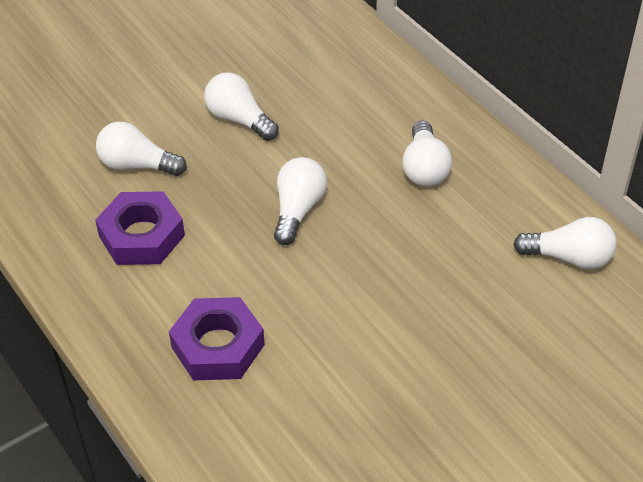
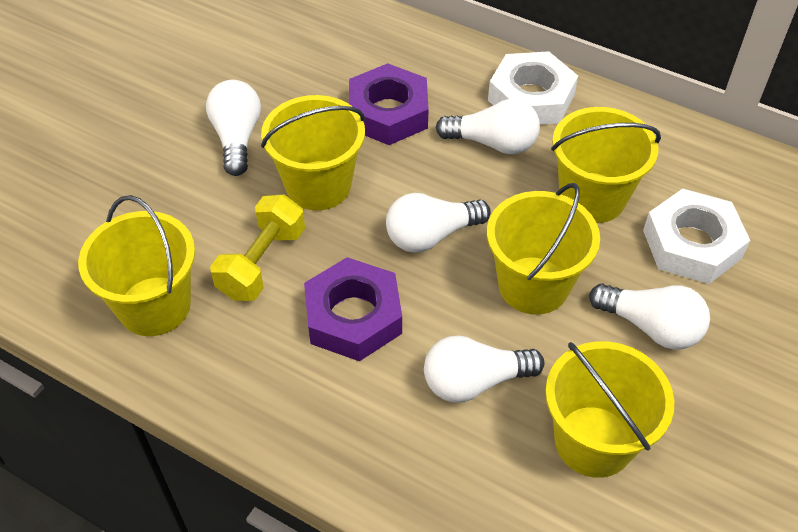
white nut: none = 0 -> [488,51,578,125] [643,189,750,284] = 2
yellow bucket: none = 0 -> [78,195,195,336] [261,95,365,210] [487,183,600,315] [545,341,674,478] [551,107,661,223] = 5
yellow dumbbell: none = 0 -> [210,194,305,301] = 1

